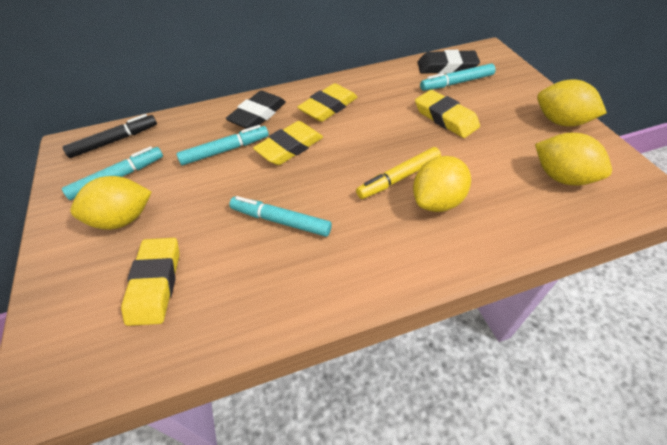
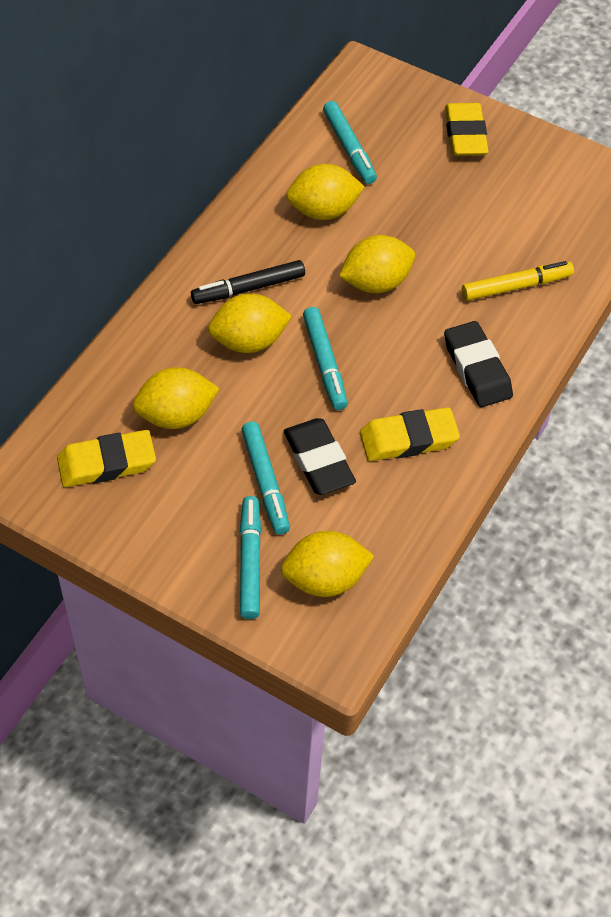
yellow eraser: [121,238,179,326] [253,121,323,165] [297,83,358,122] [415,90,480,138] = 4 -> [57,430,156,487] [360,407,460,461] [445,103,489,156] = 3
yellow lemon: [70,176,152,230] [413,156,471,212] [535,133,612,186] [537,79,607,127] = 4 -> [133,367,220,429] [208,293,292,353] [281,531,374,597] [286,164,365,220] [339,235,415,293] = 5

